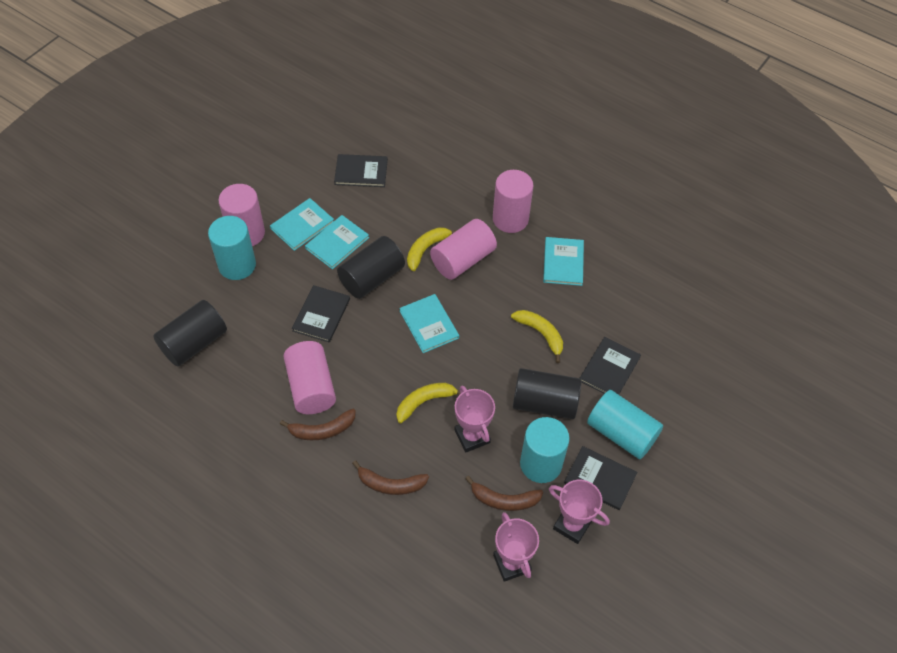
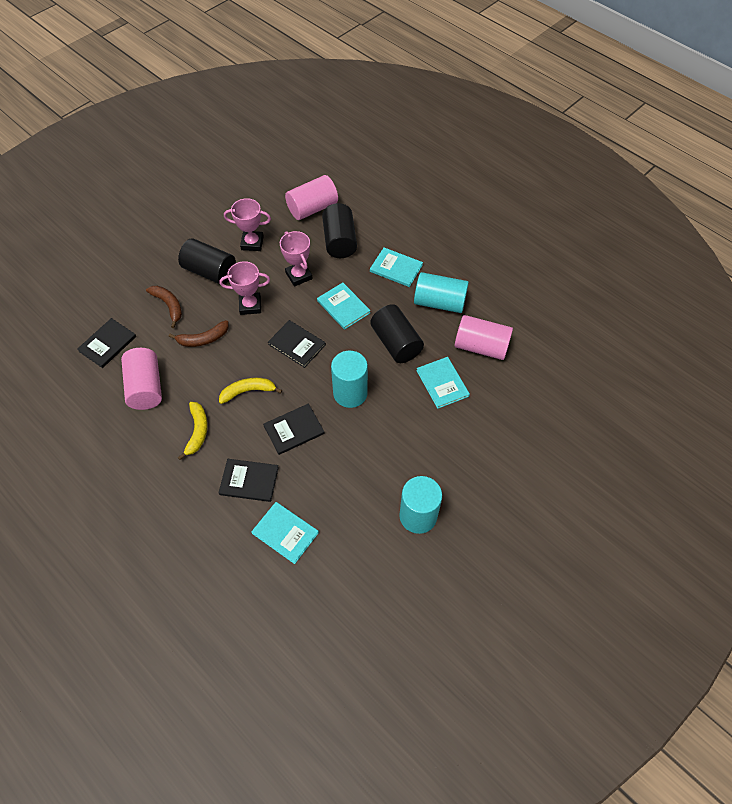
brown banana: [280,409,356,440] [352,460,429,495] [465,476,543,511] = 3 -> [146,286,182,328] [169,320,229,347] = 2
pink cylinder: [219,184,265,246] [283,341,336,414] [430,219,497,280] [493,170,533,233] = 4 -> [121,348,162,410] [285,175,338,220] [455,315,513,360] = 3
yellow banana: [396,383,460,423] [407,227,457,271] [511,310,563,363] = 3 -> [178,402,208,460] [219,378,282,404] = 2

